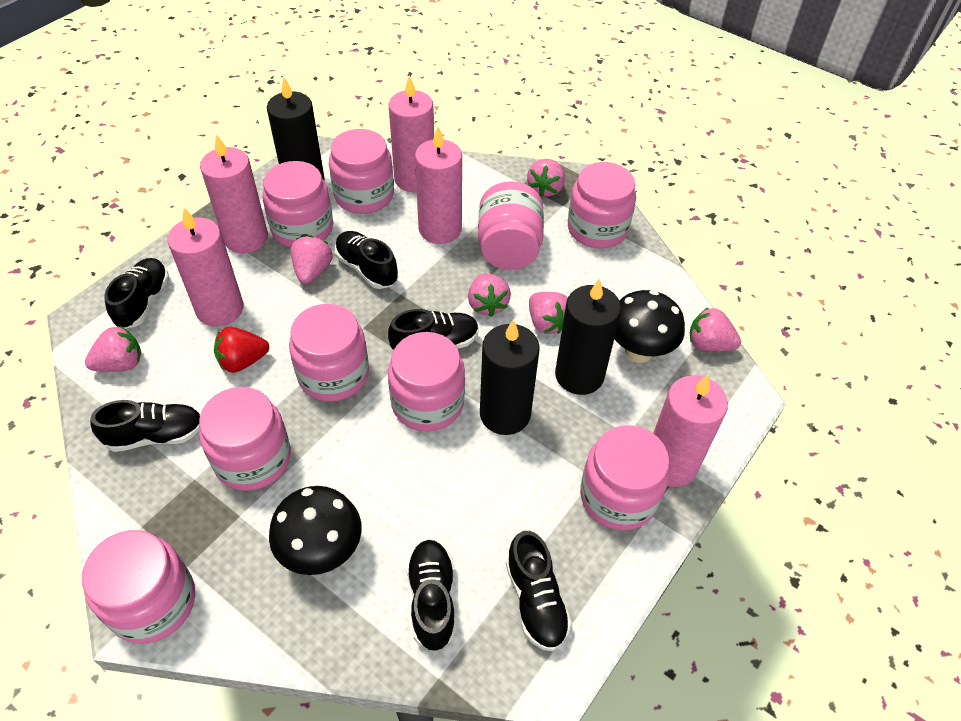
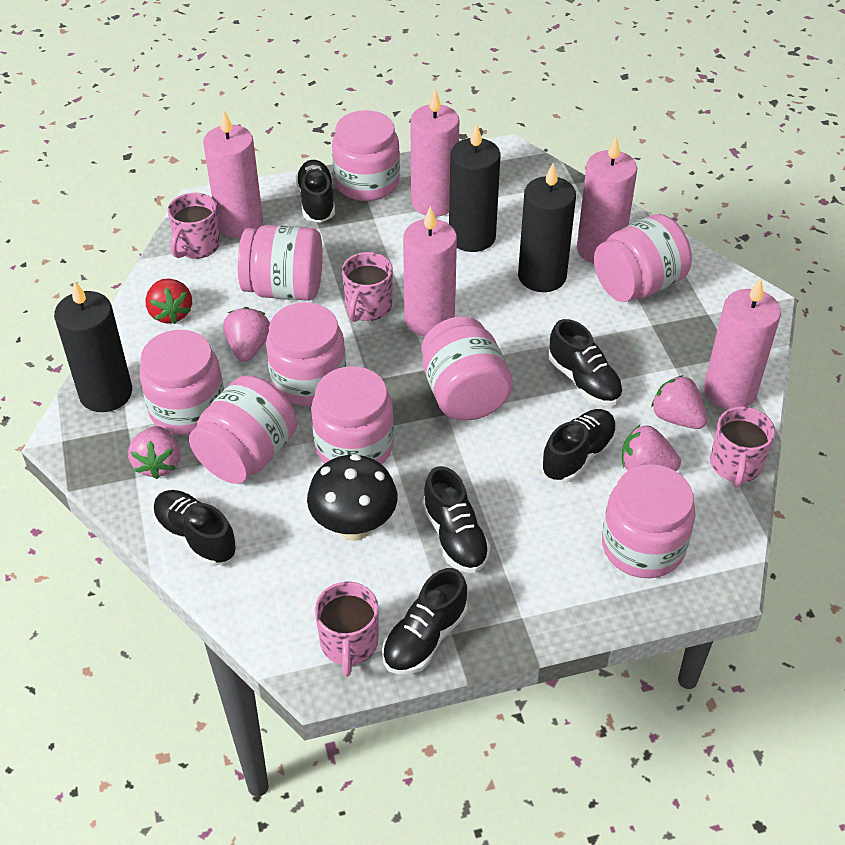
black mushroom: [269,486,362,575] [614,290,685,363] = 2 -> [307,454,398,541] = 1
pink mug: none = 0 -> [168,193,220,259] [315,582,379,677] [342,252,393,322] [710,406,775,488] = 4
pink strawberry: [85,325,141,372] [291,235,333,284] [468,273,511,317] [527,159,565,197] [529,292,568,334] [690,307,741,351] = 6 -> [128,426,180,479] [223,307,270,362] [622,425,681,471] [651,375,707,429] = 4

